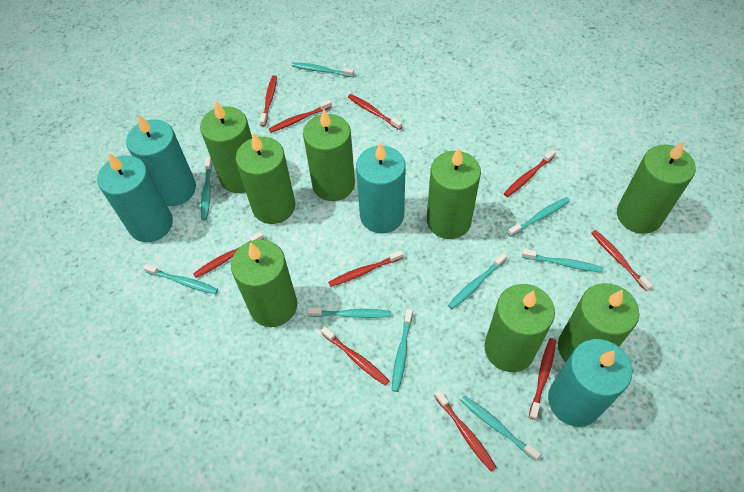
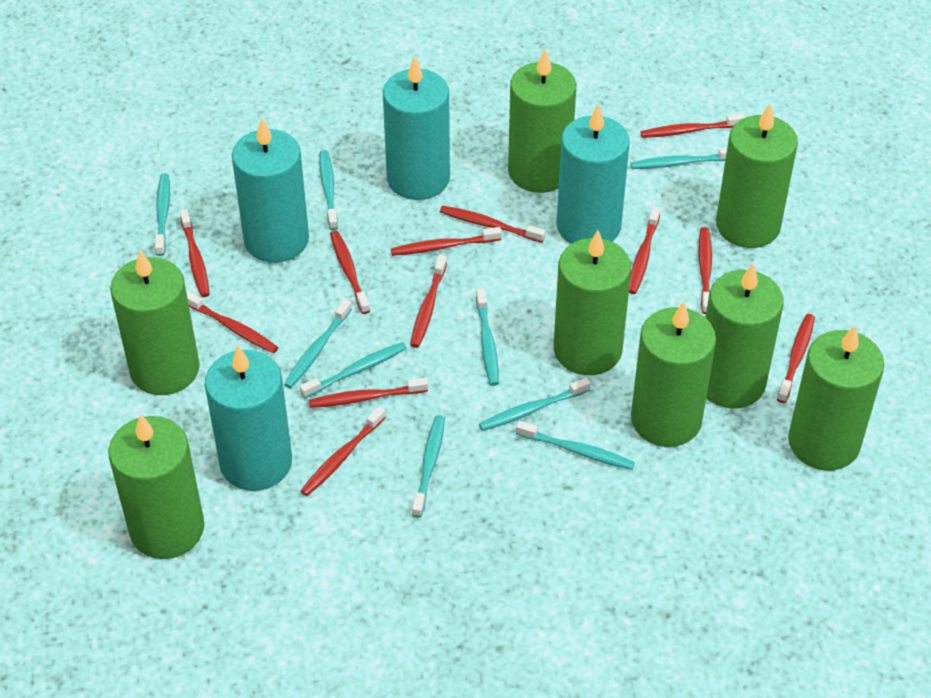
red toothbrush: [193,231,264,278] [260,75,277,127] [269,100,332,133] [321,326,389,386] [328,250,403,287] [348,94,402,130] [434,390,497,472] [504,149,556,197] [529,338,556,420] [591,230,653,291] = 10 -> [180,209,210,297] [186,291,279,354] [301,406,386,496] [309,378,428,408] [330,231,370,314] [391,227,502,256] [410,255,447,348] [440,206,545,243] [629,206,660,294] [640,113,745,138] [698,227,712,314] [777,314,815,403] = 12

